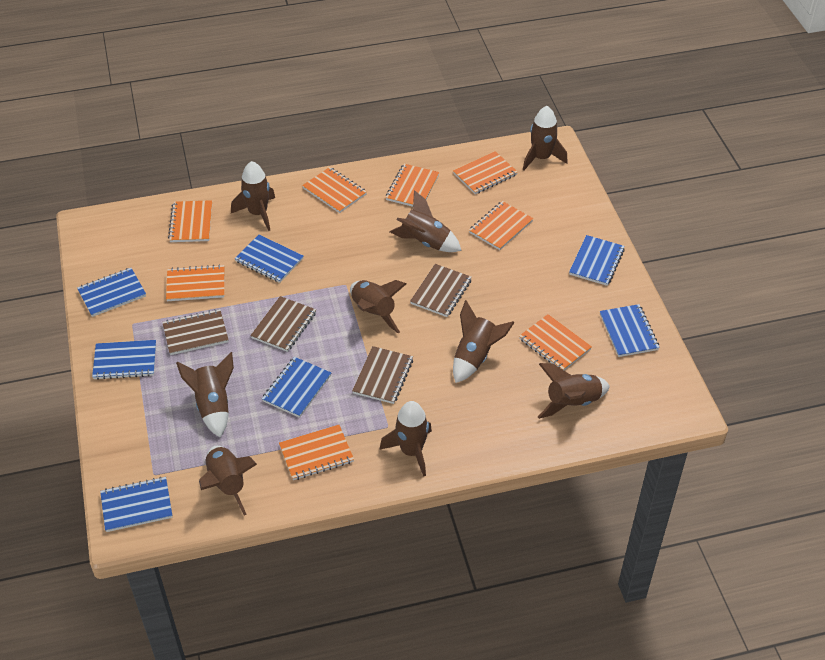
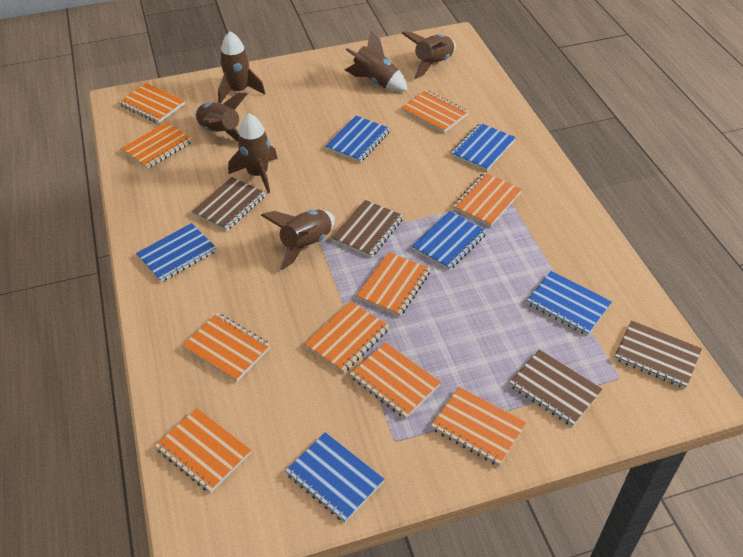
blue notebook: [77,268,146,317] [92,340,156,380] [100,477,172,532] [235,235,304,283] [262,357,331,418] [569,235,625,286] [600,304,660,357] = 7 -> [136,223,216,282] [285,432,384,522] [325,116,390,162] [412,211,487,270] [451,123,516,171] [527,271,612,336] = 6
brown rocket: [176,352,234,437] [199,446,257,516] [231,161,275,231] [350,280,406,333] [379,401,432,477] [390,190,462,252] [453,300,515,383] [523,106,568,170] [538,363,610,419] = 9 -> [194,93,247,142] [218,31,266,103] [228,113,278,193] [261,210,335,270] [345,30,408,92] [402,32,456,79] = 6
orange notebook: [166,264,224,301] [168,200,212,242] [279,425,354,480] [302,167,367,213] [386,164,439,207] [453,151,518,194] [469,201,533,250] [519,314,592,370] = 8 -> [119,83,185,123] [121,122,193,169] [155,408,251,493] [182,313,270,382] [304,301,389,373] [350,342,441,419] [357,252,431,316] [401,90,469,133] [431,387,527,466] [453,172,522,227] = 10

